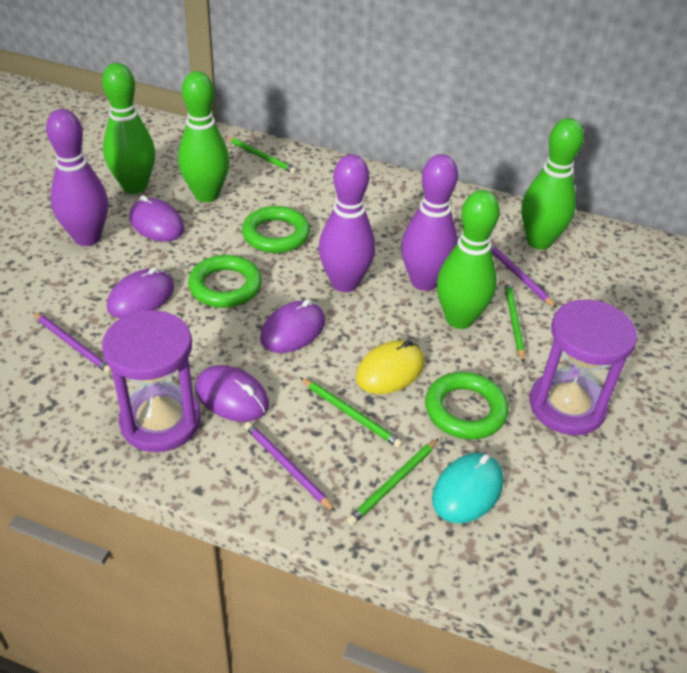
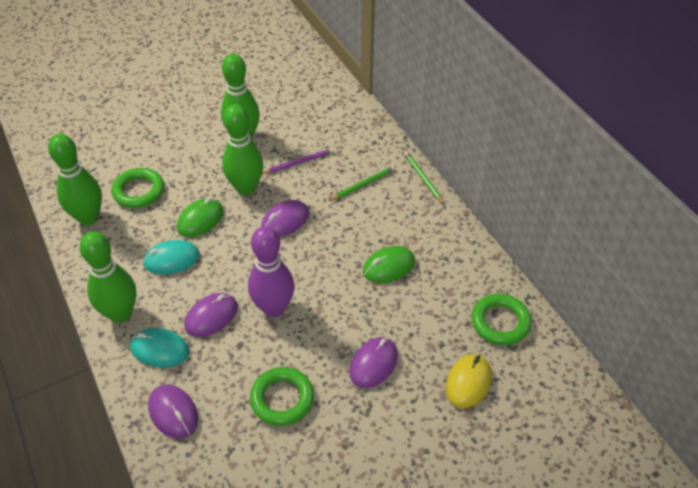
green mouse: none = 0 -> [177,198,223,237] [363,246,415,283] = 2
green pencil: [225,136,297,174] [300,377,403,448] [347,438,439,525] [504,280,525,363] = 4 -> [329,166,395,201] [404,151,444,204] = 2
purple bowling pin: [46,109,108,246] [319,154,375,292] [401,154,458,291] = 3 -> [248,226,295,318] = 1
purple hourglass: [102,310,201,452] [530,300,637,435] = 2 -> none = 0
purple pencil: [33,312,112,374] [244,422,336,512] [491,243,557,308] = 3 -> [262,148,334,174] = 1
turquoise mouse: [432,453,503,523] = 1 -> [130,328,189,367] [143,240,200,274] = 2

